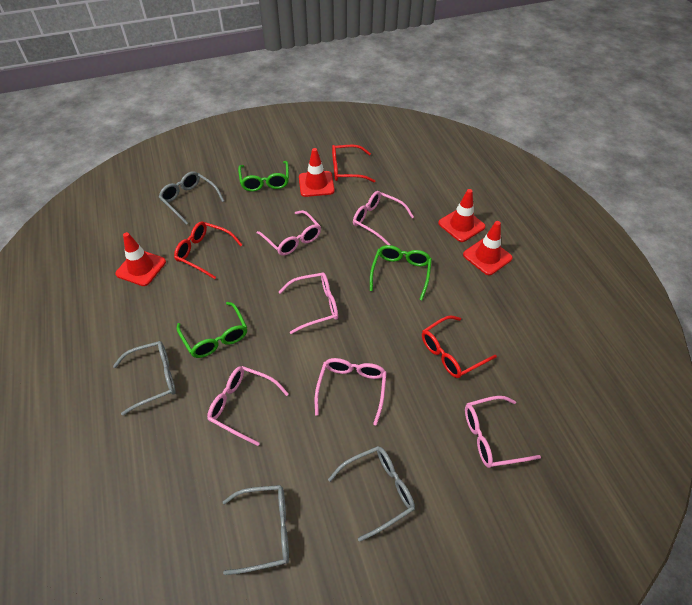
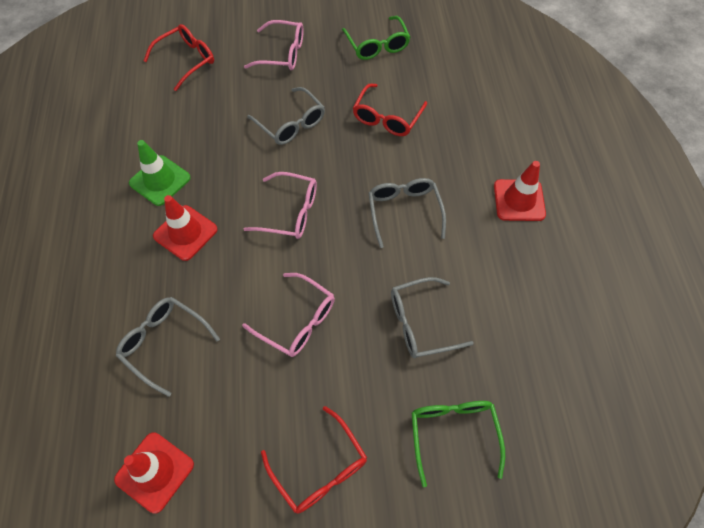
green glasses: [177,302,247,358] [238,161,289,191] [370,245,432,300] = 3 -> [342,16,410,60] [412,401,505,487] = 2
green traffic cone: none = 0 -> [129,140,191,206] = 1
pink glasses: [207,366,289,446] [257,210,321,256] [279,273,338,334] [315,358,387,426] [353,191,414,245] [465,396,541,468] = 6 -> [242,273,335,357] [244,20,303,70] [244,172,317,239] = 3
red traffic cone: [115,232,166,286] [299,148,335,197] [438,189,485,242] [463,221,513,275] = 4 -> [114,432,194,513] [153,195,218,261] [494,161,546,221] = 3

